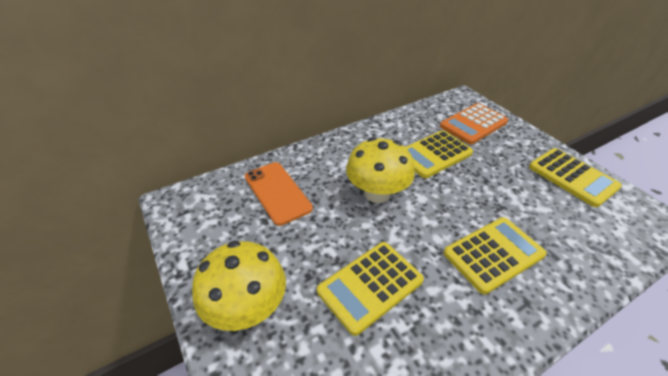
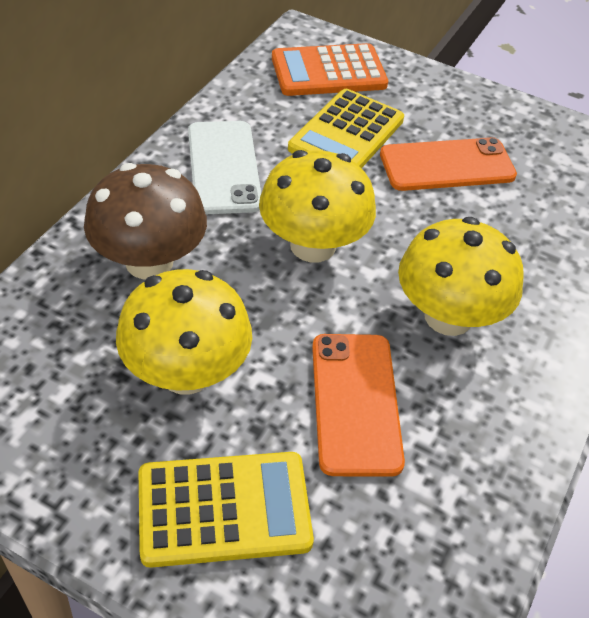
brown mushroom: none = 0 -> [84,163,207,279] = 1
orange phone: [245,162,313,226] = 1 -> [312,334,405,477] [380,137,517,191] = 2
white phone: none = 0 -> [188,121,261,214] = 1
yellow calculator: [317,242,424,336] [405,130,473,178] [444,217,547,294] [529,148,622,207] = 4 -> [139,452,314,568] [288,89,404,168] = 2
yellow mushroom: [192,241,286,331] [346,137,415,203] = 2 -> [116,269,252,395] [259,150,376,262] [398,217,524,336] = 3

